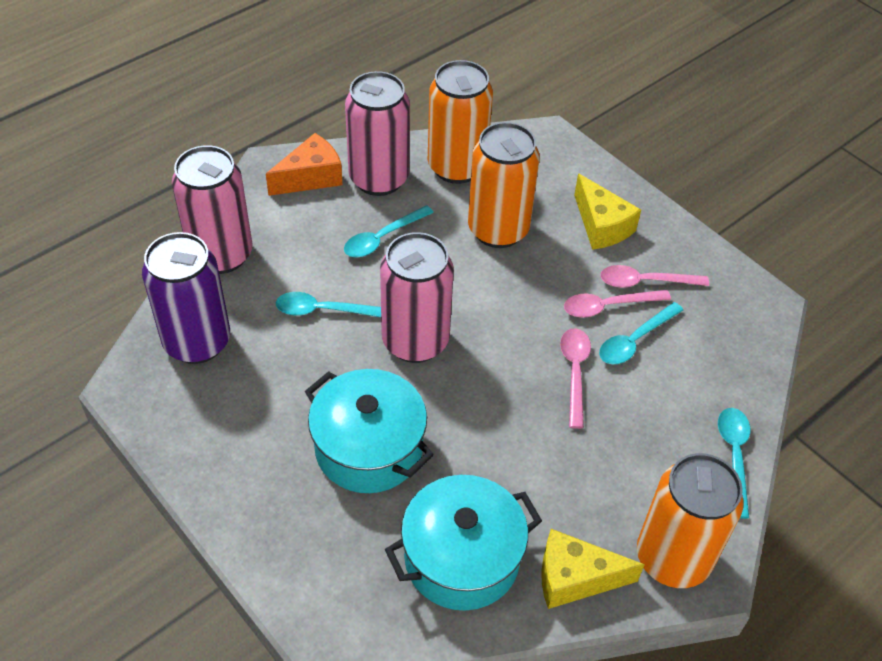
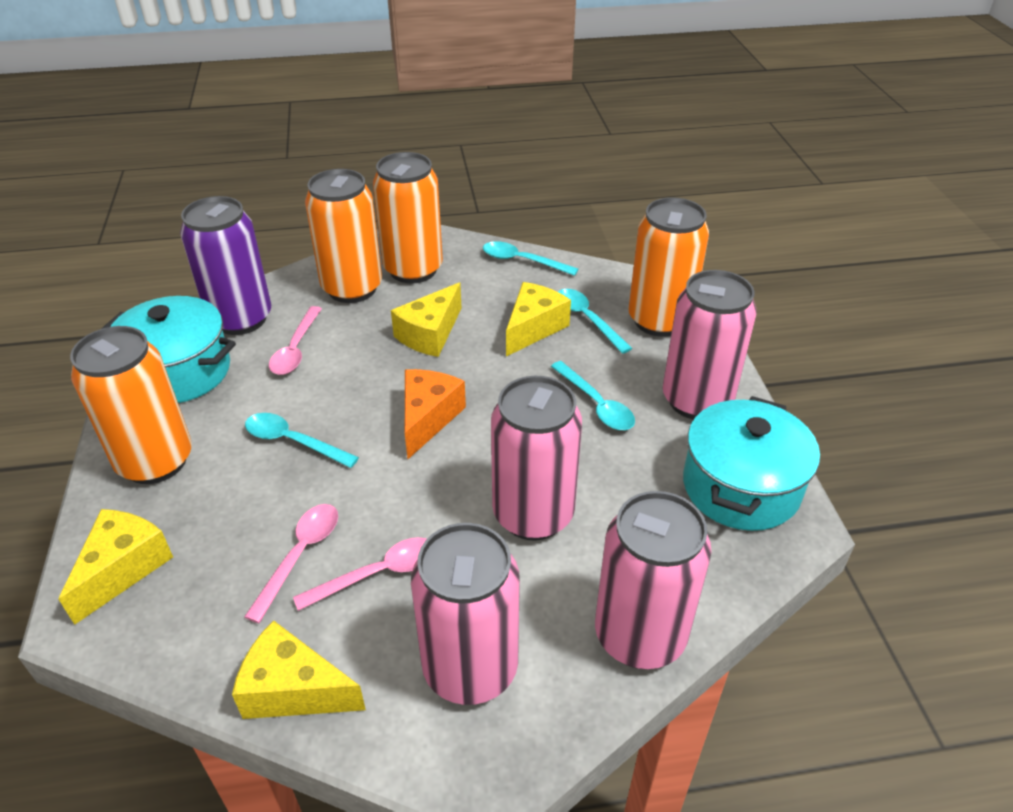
orange can: [428,60,493,184] [468,122,540,248] [637,453,744,588] = 3 -> [70,326,192,484] [305,169,382,303] [373,152,443,284] [628,197,709,337] = 4
pink can: [172,145,252,274] [345,71,410,196] [380,232,454,363] = 3 -> [411,523,520,705] [491,376,582,541] [595,491,712,669] [663,270,757,419] = 4
yellow cheese: [541,529,645,609] [574,173,641,250] = 2 -> [59,509,173,625] [232,620,366,719] [391,282,462,357] [506,282,571,356] = 4

